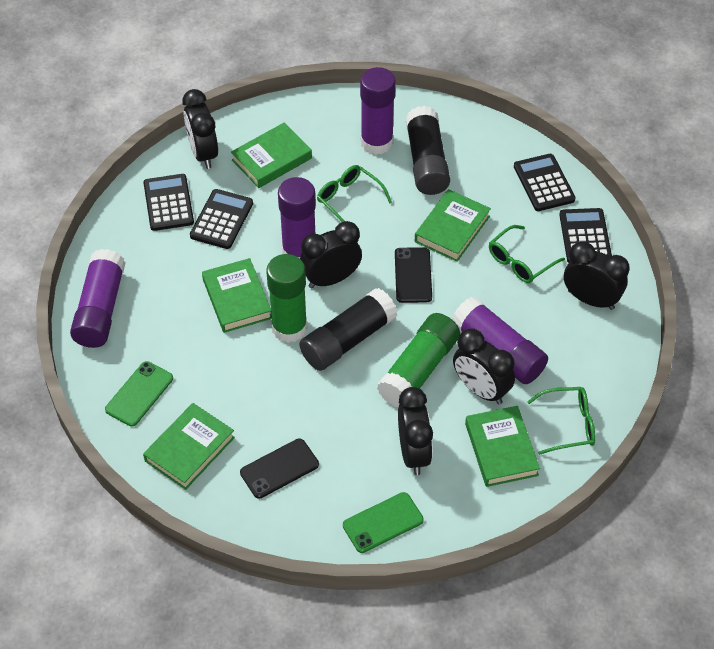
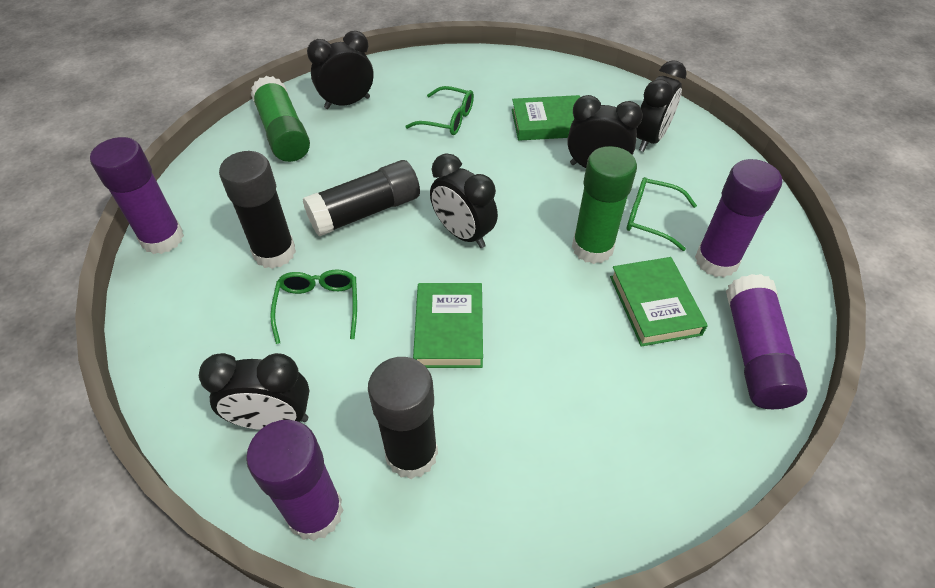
black calculator: [143,174,194,231] [190,189,253,249] [514,154,576,211] [559,208,612,263] = 4 -> none = 0
black glue stick: [299,288,398,371] [406,106,450,195] = 2 -> [219,151,296,269] [303,160,420,236] [368,357,438,479] = 3
black phone: [240,438,319,498] [395,247,432,303] = 2 -> none = 0
green book: [143,403,235,490] [202,258,272,333] [231,123,312,188] [415,189,491,262] [465,406,540,487] = 5 -> [413,283,483,368] [512,95,580,141] [610,257,708,347] = 3
green phone: [105,361,173,427] [343,492,424,553] = 2 -> none = 0

